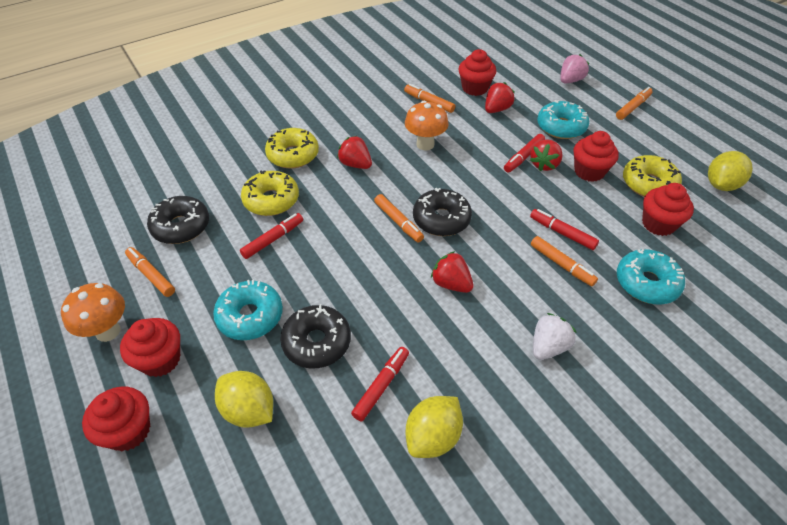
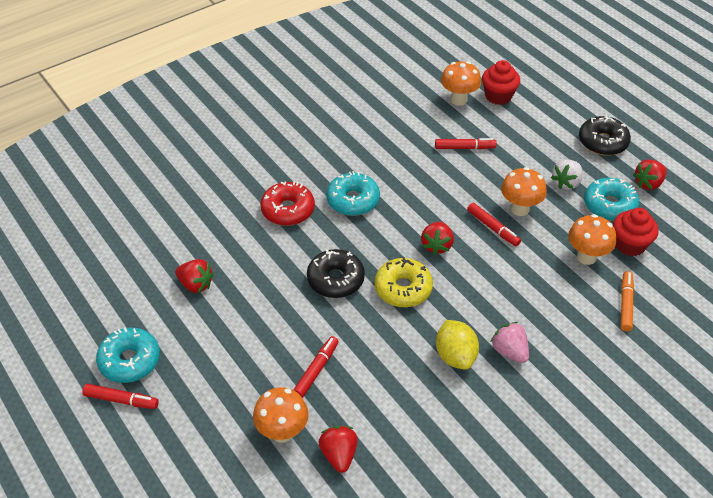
black donut: [147,196,209,244] [280,304,351,369] [413,188,472,236] = 3 -> [307,249,365,298] [579,115,631,155] = 2
orange marker: [125,247,175,297] [374,194,424,242] [404,84,455,113] [531,236,598,286] [616,87,653,120] = 5 -> [621,271,634,331] = 1
orange mushroom: [61,283,125,342] [405,101,449,150] = 2 -> [253,387,309,443] [441,61,481,106] [501,167,547,216] [568,214,616,265] = 4
red cupcake: [82,386,150,451] [120,318,180,377] [459,49,496,96] [574,131,619,182] [642,183,694,236] = 5 -> [482,60,520,105] [613,208,659,256] = 2
red donut: none = 0 -> [260,181,315,226] = 1
yellow donut: [241,170,299,216] [265,128,319,169] [623,155,682,197] = 3 -> [375,257,433,307] = 1
yellow lemon: [215,371,273,428] [405,396,463,458] [708,151,753,191] = 3 -> [436,320,479,369] = 1

